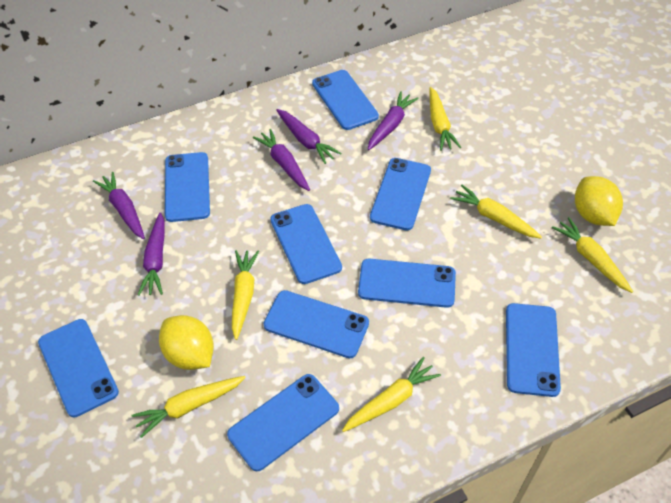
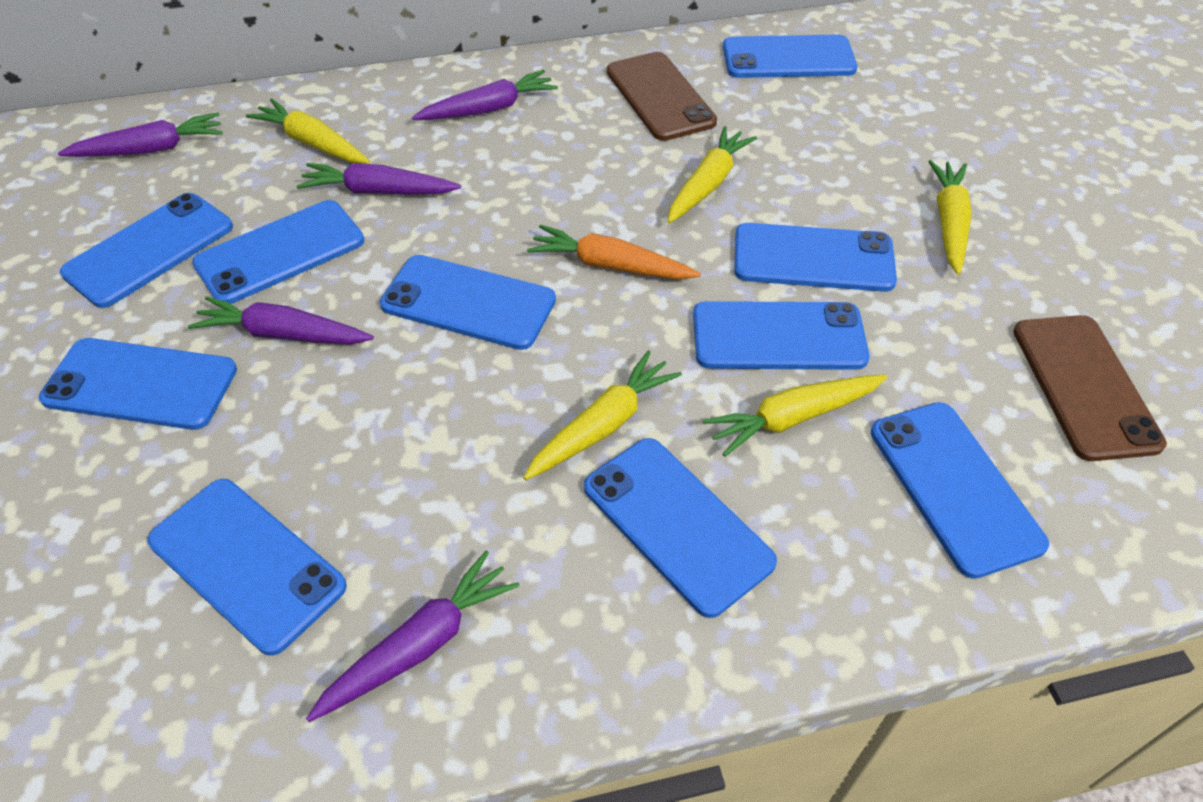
blue phone: [38,319,119,417] [165,152,210,222] [227,374,339,471] [263,290,369,358] [270,204,342,284] [312,70,379,130] [358,259,456,308] [370,158,431,231] [506,303,561,397] = 9 -> [39,338,237,430] [60,193,233,308] [147,479,347,656] [192,200,364,304] [380,255,556,350] [584,438,777,618] [693,301,869,370] [723,35,857,78] [734,223,897,292] [871,402,1049,579] = 10
brown phone: none = 0 -> [607,52,717,141] [1013,315,1167,461] = 2
orange carrot: none = 0 -> [527,225,701,280] = 1
yellow carrot: [131,376,246,438] [232,250,259,340] [342,357,441,432] [429,87,461,151] [450,185,542,239] [552,217,633,293] = 6 -> [246,98,370,164] [523,350,682,480] [668,126,757,223] [703,374,887,457] [928,160,971,275] = 5
yellow lemon: [159,315,214,370] [575,176,623,226] = 2 -> none = 0

